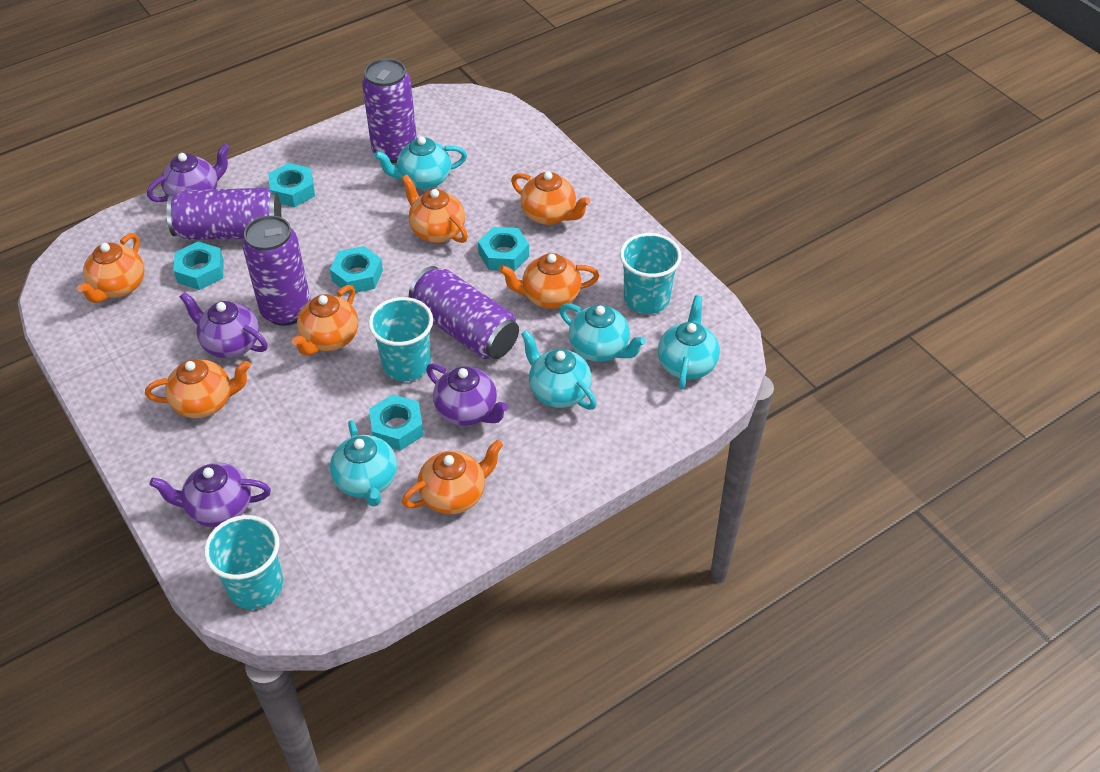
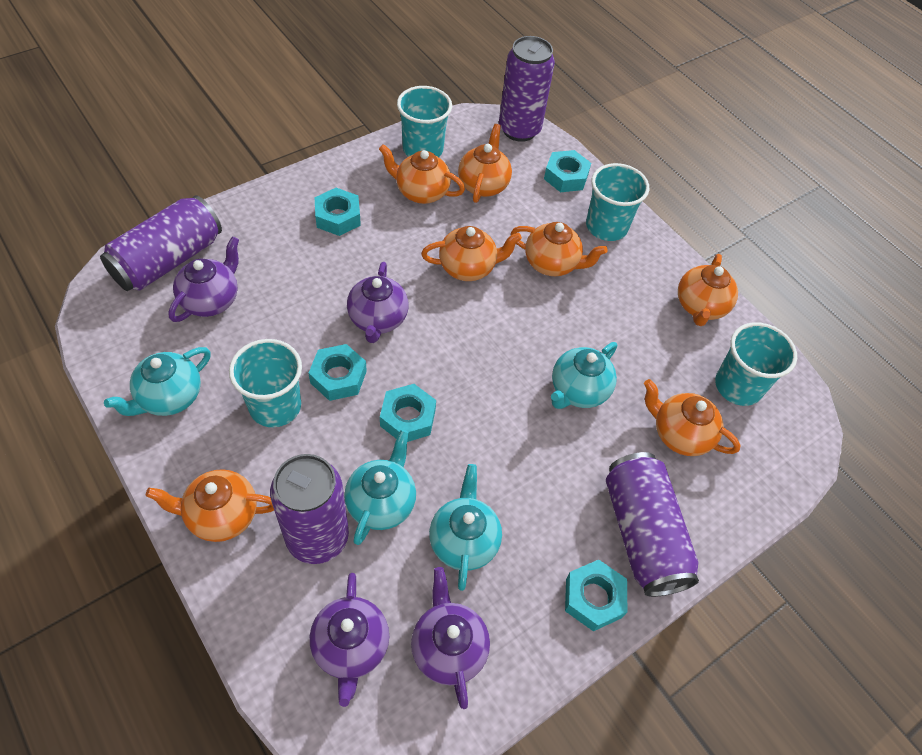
turquoise cup: [204,515,283,609] [368,297,433,381] [620,233,682,314] = 3 -> [229,339,302,427] [397,86,452,157] [586,163,649,241] [715,322,797,406] = 4
turquoise teapot: [330,420,397,507] [374,136,467,189] [521,330,597,410] [559,303,646,362] [658,295,720,390] = 5 -> [104,347,211,416] [344,430,416,545] [429,464,502,591] [551,342,617,409] = 4

